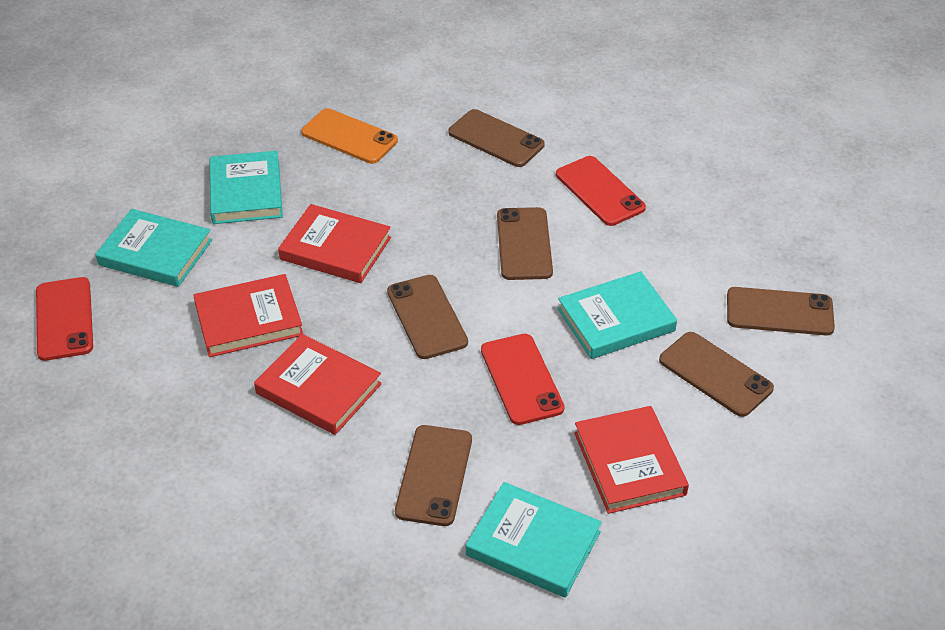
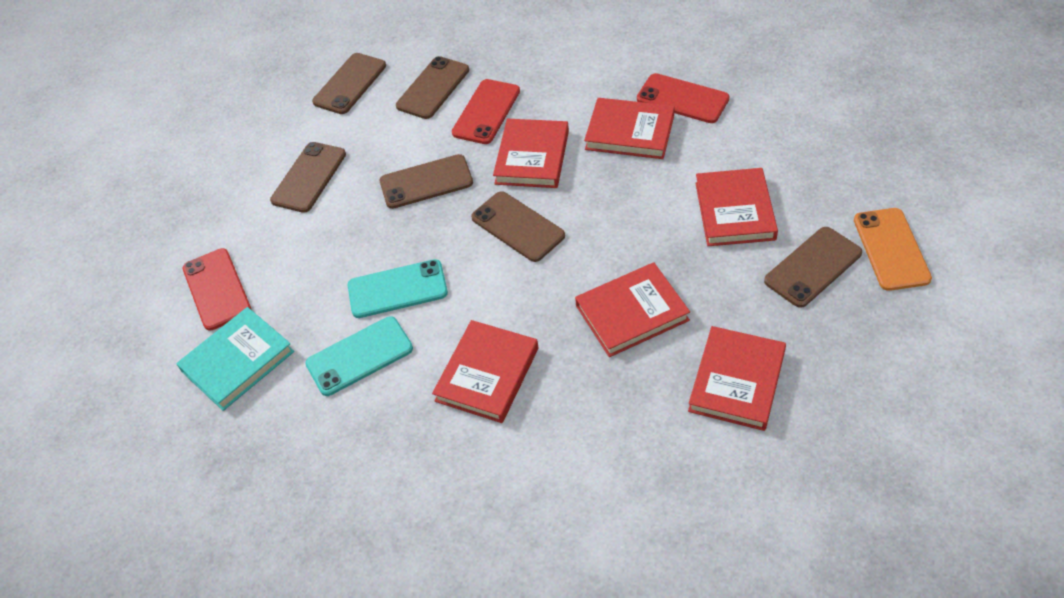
red book: [193,274,303,357] [254,334,382,435] [278,204,391,283] [574,406,689,514] = 4 -> [432,320,539,423] [493,119,569,188] [575,262,690,357] [584,98,675,159] [688,326,786,431] [695,168,778,246] = 6
turquoise book: [95,209,212,287] [210,151,283,224] [466,482,602,598] [558,271,677,359] = 4 -> [176,307,294,411] = 1
turquoise phone: none = 0 -> [305,316,413,396] [348,259,448,318] = 2

